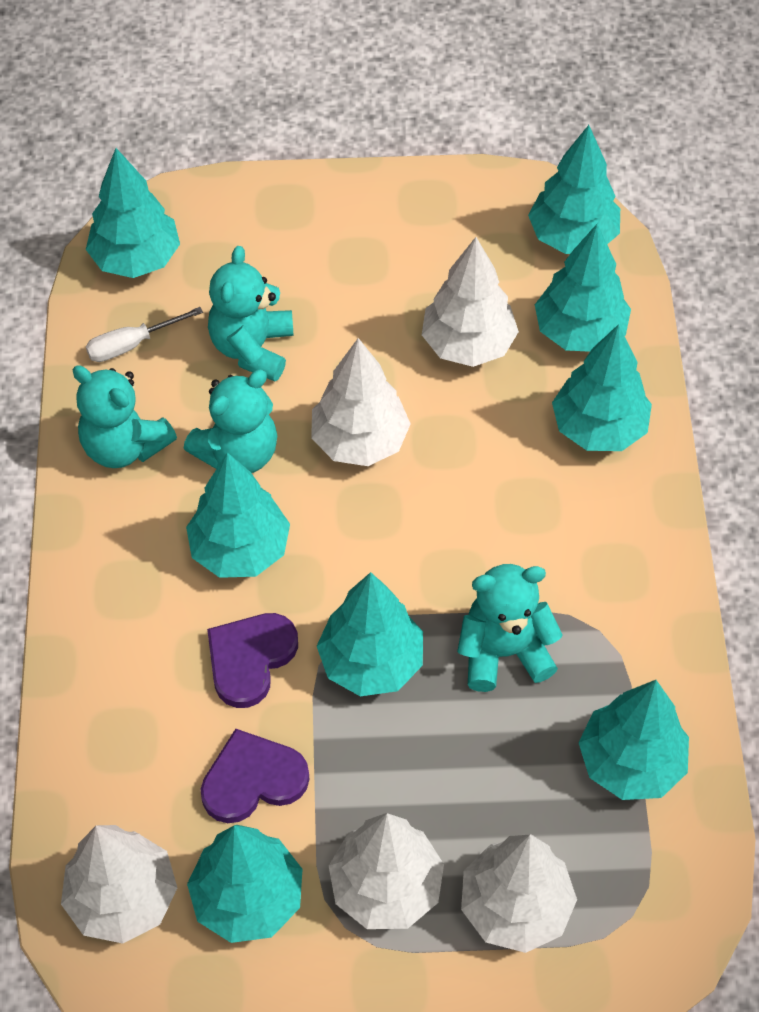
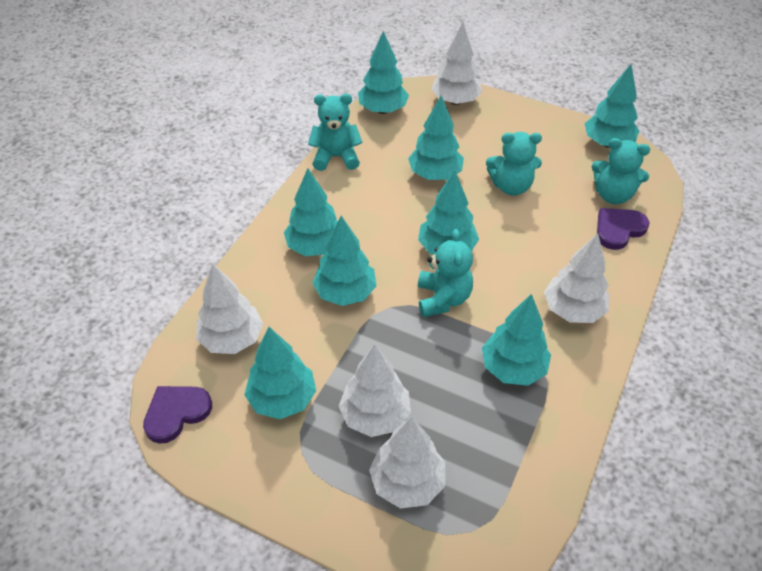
white screwdriver: [86,307,203,362] = 1 -> none = 0

